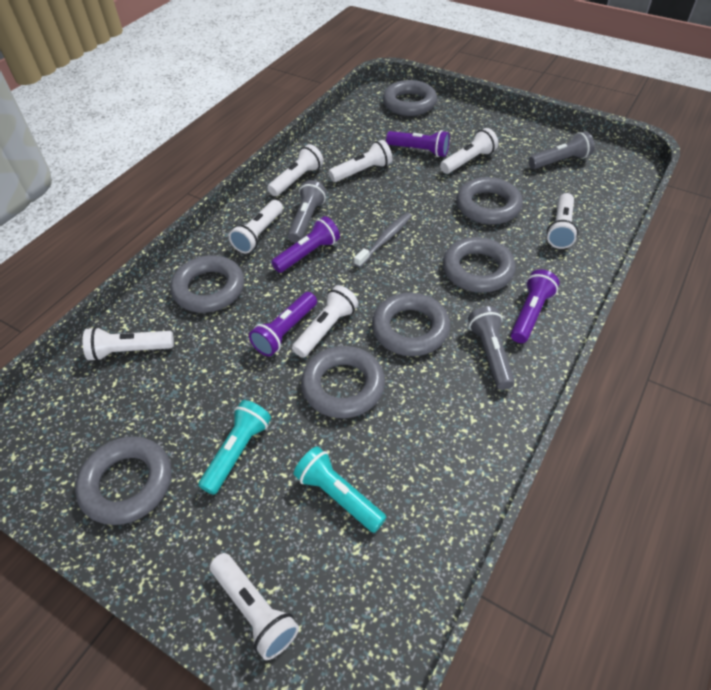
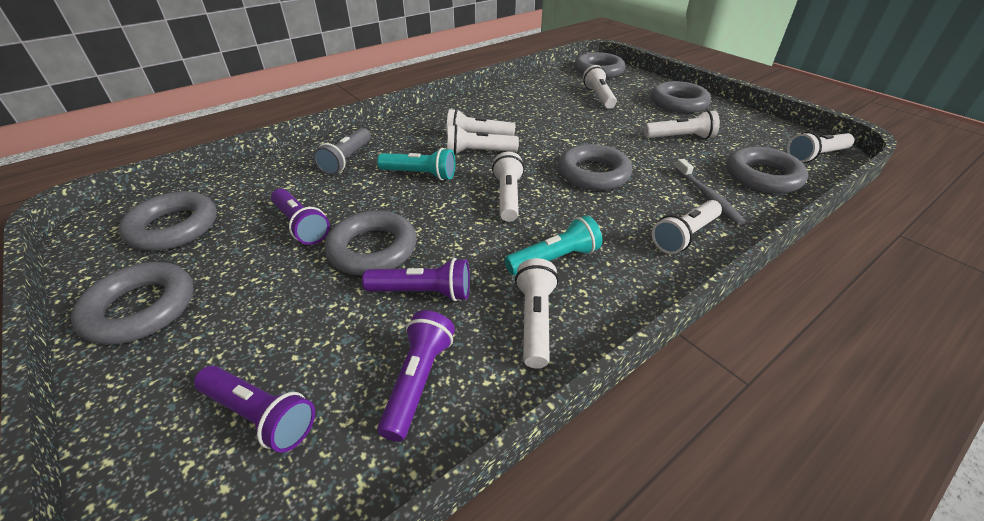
grey flashlight: [288,180,327,243] [468,306,515,390] [528,131,595,169] = 3 -> [313,128,371,175] = 1

